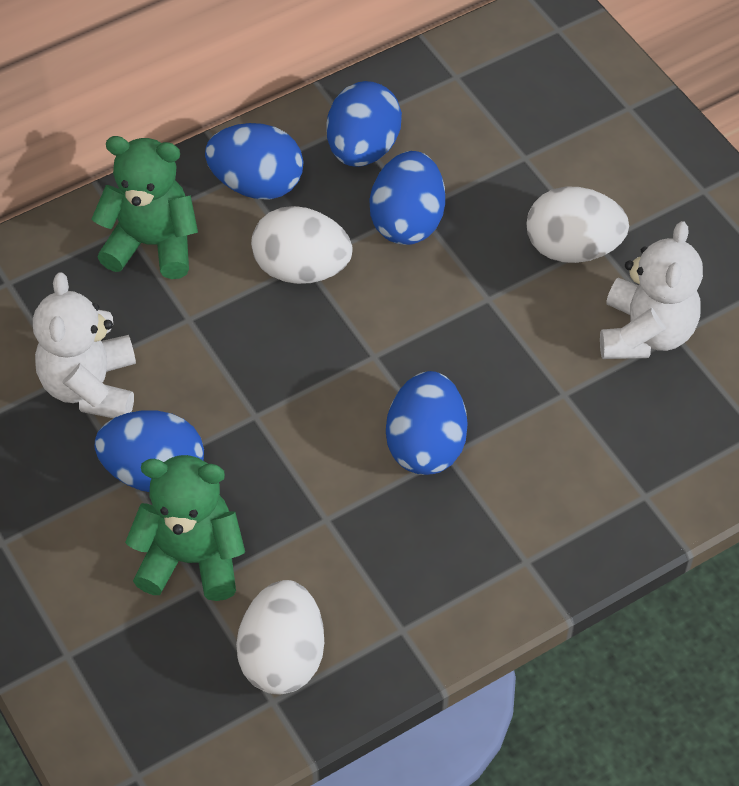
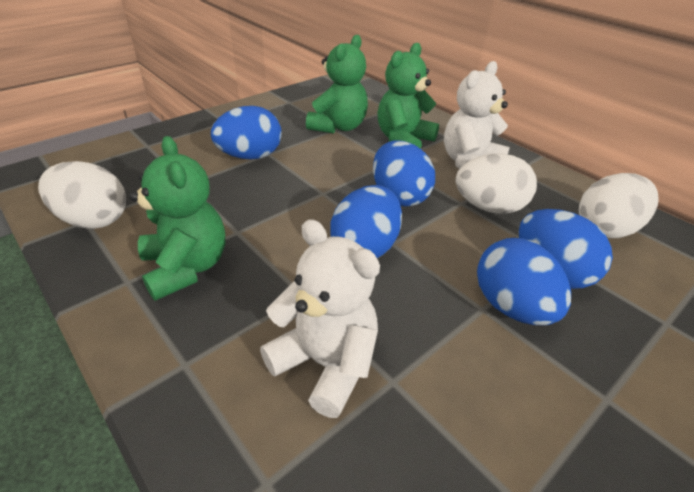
green teddy bear: [91,136,198,279] [125,455,245,601] = 2 -> [129,136,225,301] [306,35,368,133] [377,43,439,149] = 3

